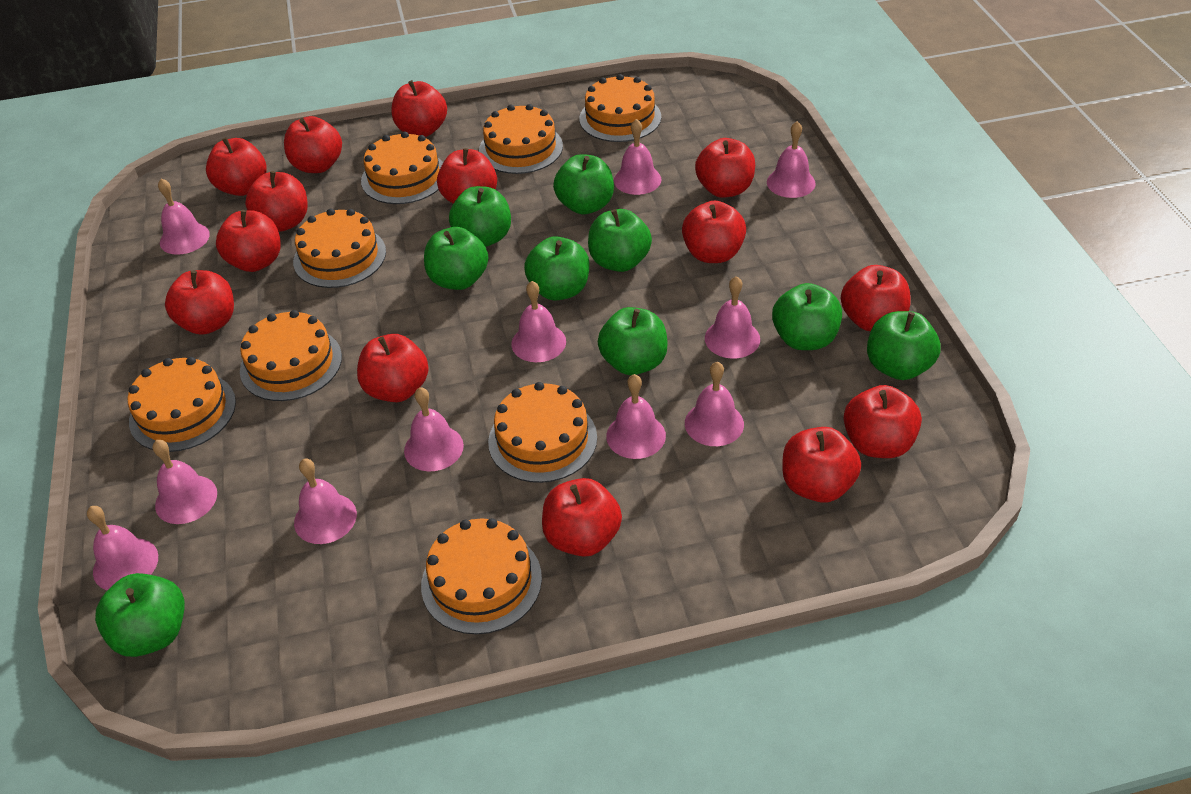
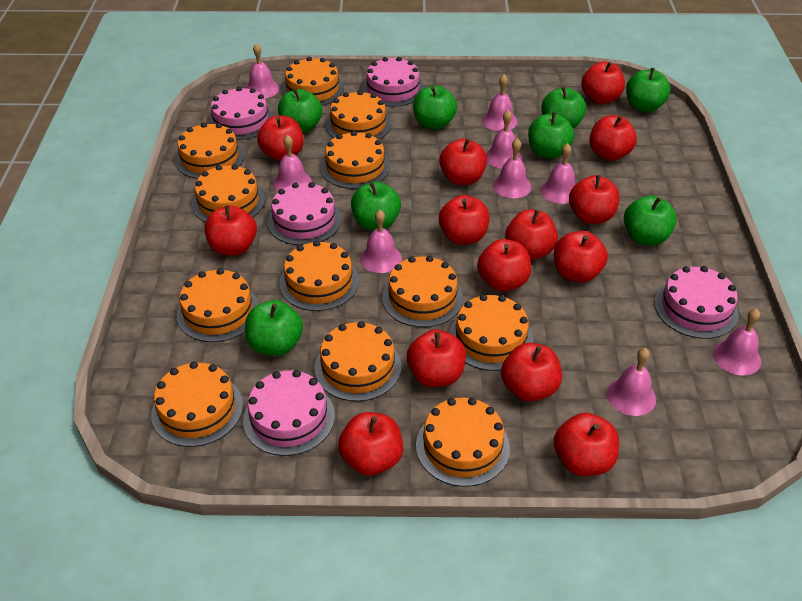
green apple: [95,573,185,657] [424,227,488,290] [449,186,511,247] [524,236,589,301] [553,154,614,214] [588,209,652,272] [598,307,668,375] [772,283,842,350] [867,311,941,380] = 9 -> [245,300,303,356] [278,88,322,133] [351,181,401,230] [413,85,457,130] [528,112,574,159] [541,87,586,129] [624,196,677,246] [626,68,671,112] = 8
orange cake: [128,357,236,452] [240,310,342,401] [293,208,386,288] [361,132,443,204] [421,518,542,634] [479,104,563,174] [488,382,597,483] [579,74,661,142] = 8 -> [151,361,243,447] [175,123,244,179] [177,268,259,342] [192,164,265,222] [279,240,359,311] [282,57,344,106] [315,321,401,401] [321,131,390,189] [326,90,391,140] [382,256,463,327] [416,397,510,487] [449,294,533,371] = 12
pink bell: [87,506,158,590] [153,440,217,524] [158,179,210,255] [294,459,357,544] [404,387,464,471] [511,281,566,362] [606,374,666,459] [614,119,661,195] [685,362,744,446] [705,276,760,359] [767,121,816,198] = 11 -> [246,43,279,98] [273,135,312,191] [360,210,402,273] [482,74,517,131] [486,110,522,169] [493,138,531,198] [541,143,576,204] [607,348,656,416] [713,308,761,375] = 9
pink cake: none = 0 -> [208,86,273,140] [243,370,335,456] [267,182,341,245] [362,57,424,107] [655,266,739,339] = 5

